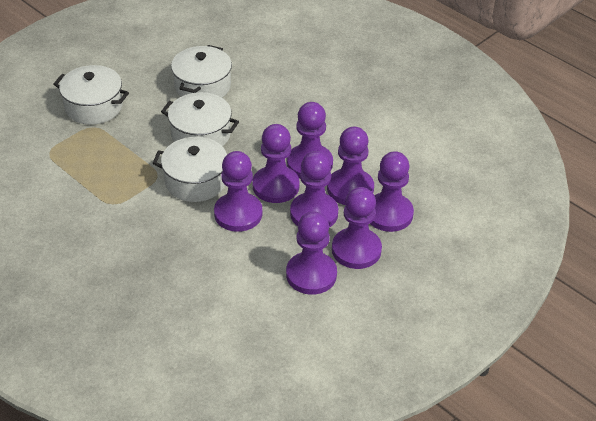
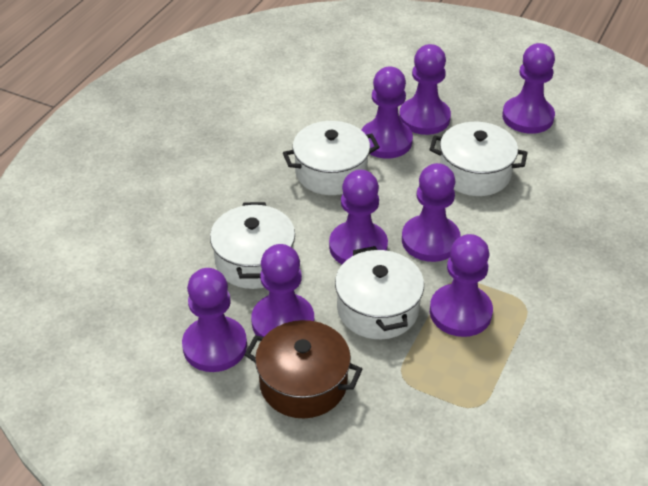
brown pot: none = 0 -> [244,320,362,418] = 1

